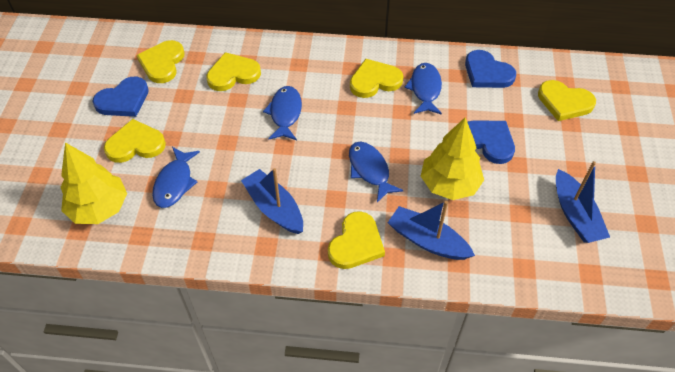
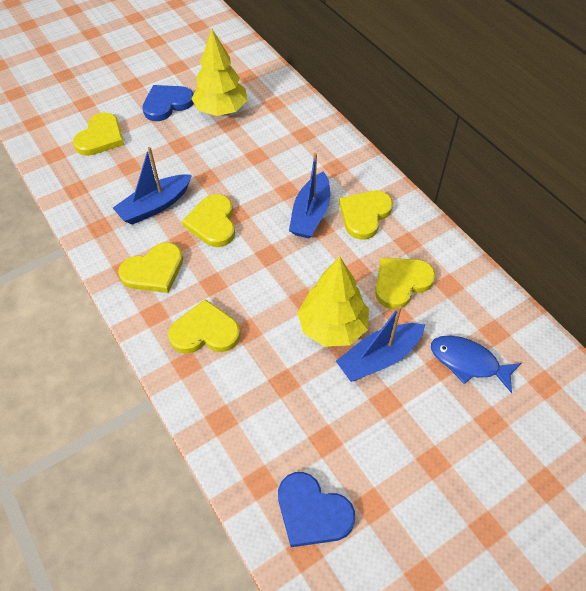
blue fish: [152,147,200,208] [263,86,302,140] [349,142,404,202] [404,63,442,115] = 4 -> [431,336,521,393] = 1
blue heart: [93,77,149,117] [465,50,516,88] [467,120,515,164] = 3 -> [142,85,194,121] [278,472,355,547] = 2

